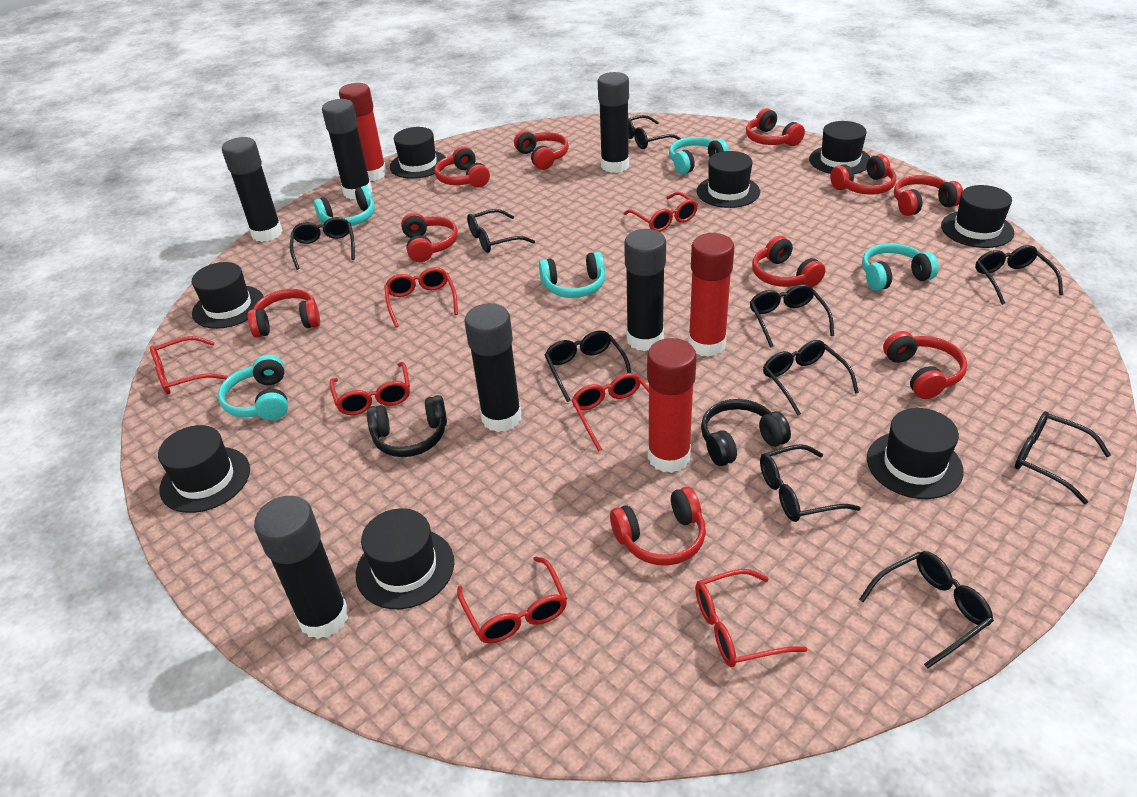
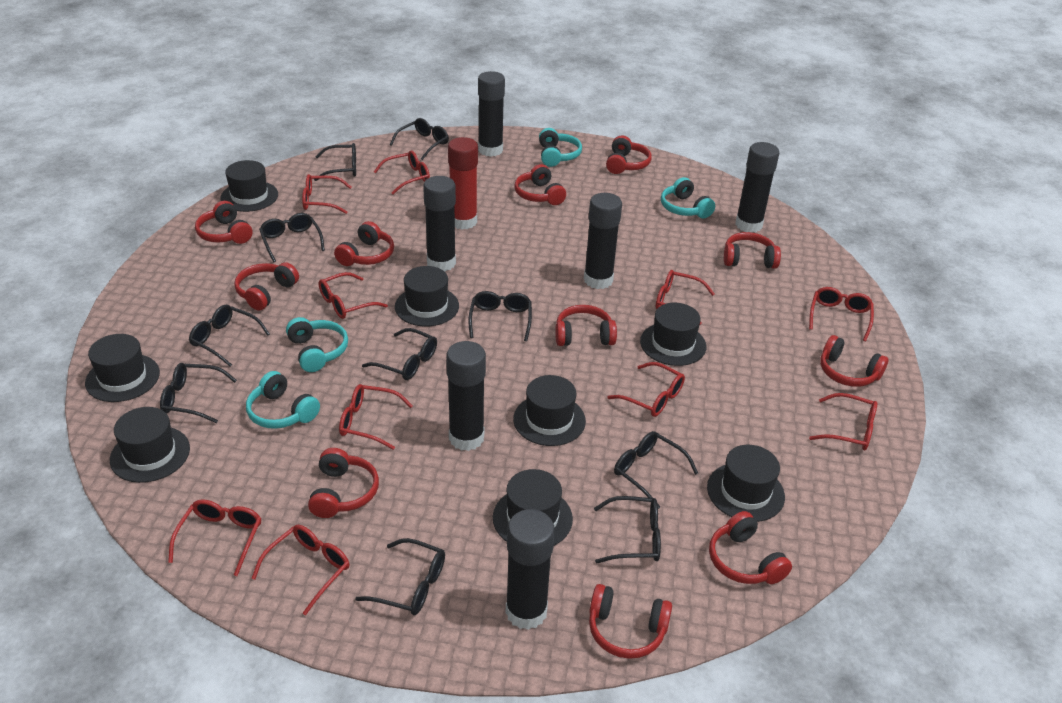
black headphones: [367,395,447,457] [701,399,791,466] = 2 -> none = 0
red glasses: [150,336,228,394] [329,362,410,415] [384,267,458,328] [457,556,567,643] [571,373,649,452] [624,192,698,232] [695,569,807,667] = 7 -> [168,499,262,576] [251,525,349,615] [302,174,352,214] [319,272,388,319] [339,384,413,450] [374,150,430,194] [607,362,685,417] [655,270,714,325] [809,287,874,341] [809,393,877,450] = 10
red glue stick: [339,83,387,181] [647,338,697,473] [688,233,734,357] = 3 -> [448,137,478,229] = 1
red headphones: [248,289,320,337] [401,212,458,262] [434,146,490,187] [514,130,569,170] [610,487,706,565] [746,108,805,146] [752,236,825,287] [830,154,896,195] [883,331,967,399] [894,175,963,216] = 10 -> [195,201,252,244] [235,262,299,311] [308,448,379,518] [334,221,394,266] [515,164,566,205] [555,305,617,346] [589,584,672,659] [606,135,652,174] [709,511,792,584] [724,232,781,269] [820,335,888,387] = 11
turquoise headphones: [218,355,288,420] [314,186,375,226] [539,252,605,298] [669,137,729,174] [862,243,939,291] = 5 -> [246,371,320,429] [286,317,348,372] [539,128,582,167] [661,177,715,218] = 4

